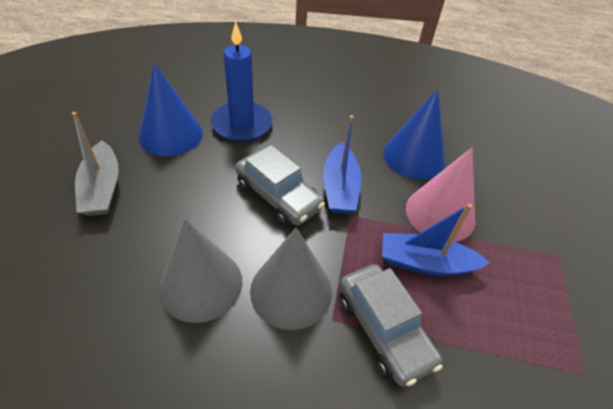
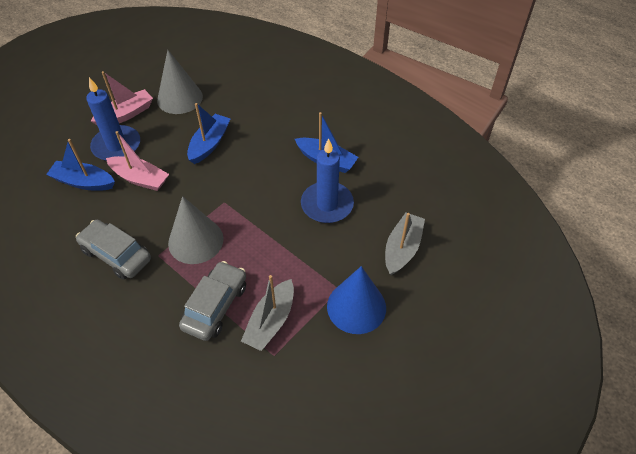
blue boat: [323,115,361,214] [382,204,490,276] = 2 -> [46,139,115,191] [187,103,231,164] [295,112,358,173] = 3
blue candle: [211,21,272,142] = 1 -> [86,77,140,161] [301,138,354,223] = 2
blue cone: [138,63,203,156] [383,89,445,180] = 2 -> [327,266,386,334] = 1
grey boat: [72,112,119,216] = 1 -> [241,275,294,351] [385,213,425,275] = 2
pink boat: none = 0 -> [91,71,153,125] [106,131,169,191] = 2
pink cone: [406,147,475,242] = 1 -> none = 0

